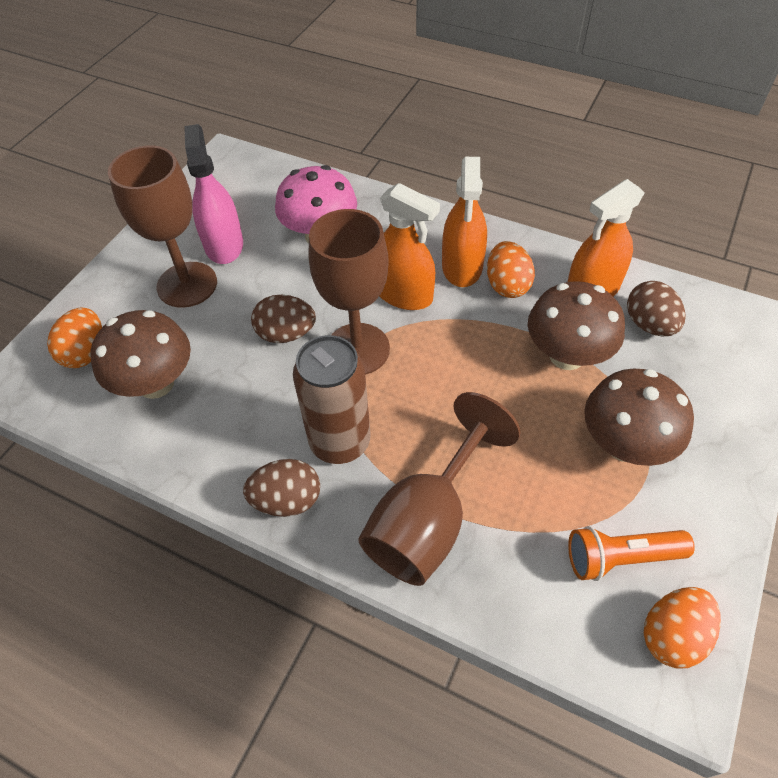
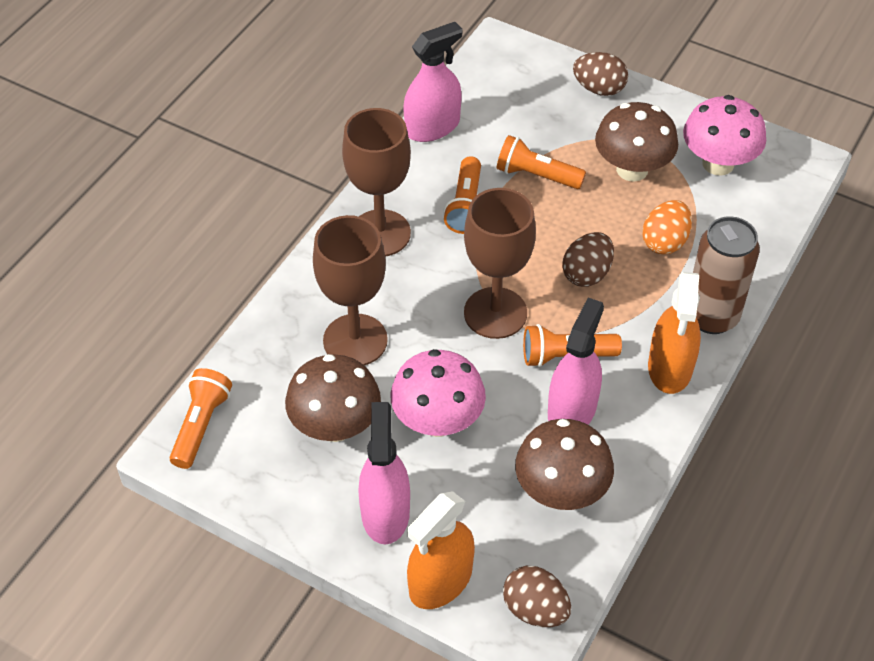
orange egg: [47,308,102,368] [487,241,535,298] [644,587,721,669] = 3 -> [642,200,692,254] = 1
orange flashlight: [568,526,695,581] = 1 -> [169,368,232,469] [443,156,481,234] [497,135,586,189] [523,324,622,367] = 4
orange spray bottle: [379,183,440,310] [442,157,487,287] [568,179,645,297] = 3 -> [407,491,475,609] [648,272,701,394] = 2
pink mushroom: [275,165,357,244] = 1 -> [390,349,486,437] [683,95,766,176] = 2
pink spray bottle: [184,124,243,264] = 1 -> [358,402,410,545] [403,22,462,142] [548,298,604,425] = 3

